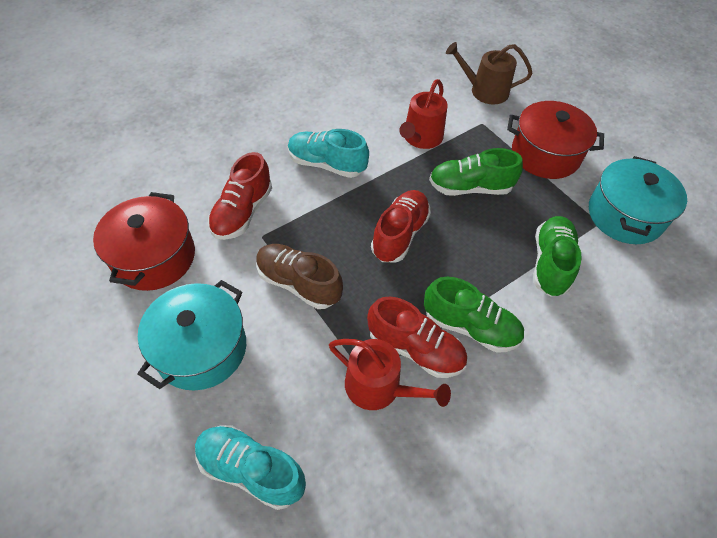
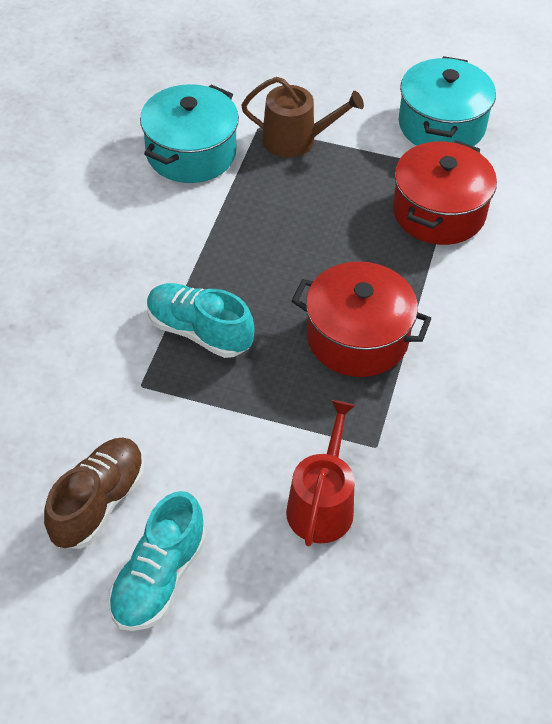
green shoe: [424,277,524,353] [429,148,523,196] [533,216,582,297] = 3 -> none = 0
red shoe: [208,152,272,240] [367,297,467,378] [371,190,431,262] = 3 -> none = 0
red watering can: [329,339,451,410] [399,79,448,149] = 2 -> [286,400,355,547] = 1

